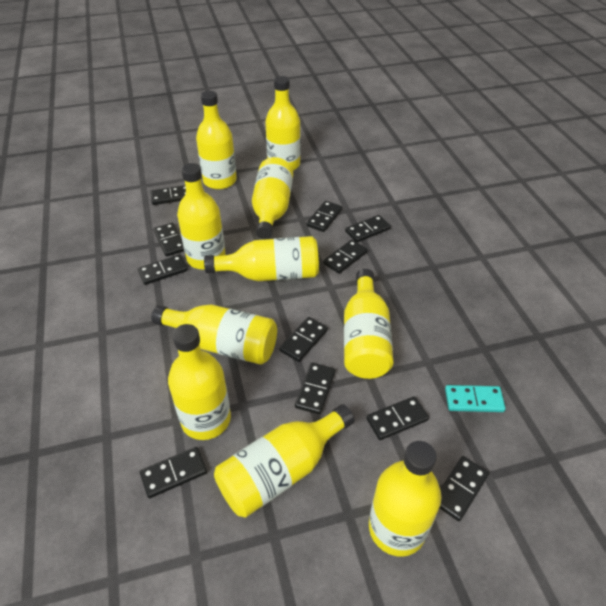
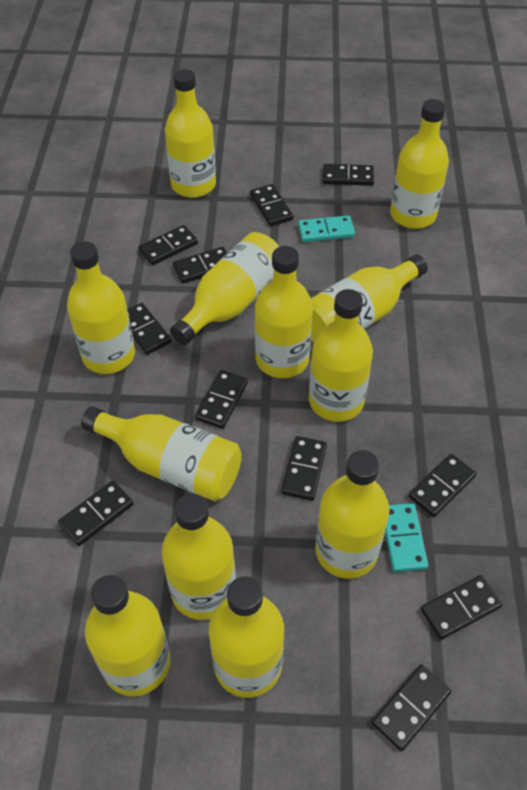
turquoise domino: [445,385,506,412] = 1 -> [298,215,355,242] [385,503,428,572] = 2
yellow bottle: [151,304,277,365] [168,324,231,440] [177,163,226,270] [196,91,237,189] [204,236,319,281] [214,404,355,518] [252,157,293,239] [265,76,301,171] [344,269,393,379] [369,441,442,557] = 10 -> [67,241,135,374] [81,406,242,501] [85,575,171,697] [162,493,236,620] [165,69,216,198] [170,232,280,345] [209,576,284,698] [255,246,313,378] [309,289,373,422] [311,254,428,342] [315,450,390,579] [390,99,449,229] = 12

